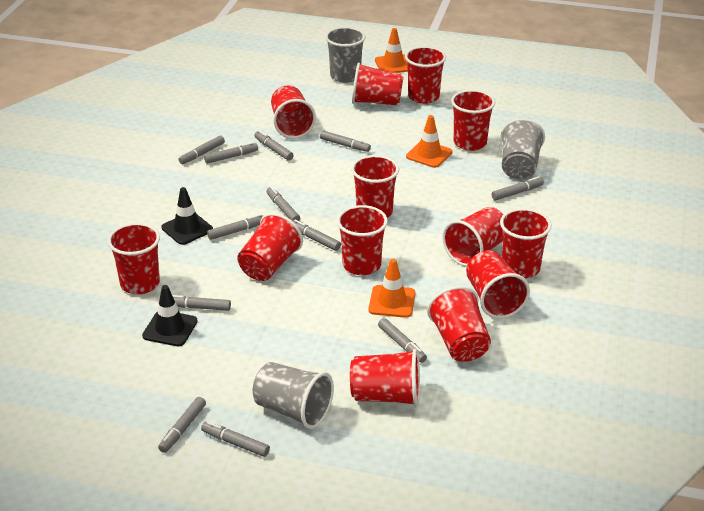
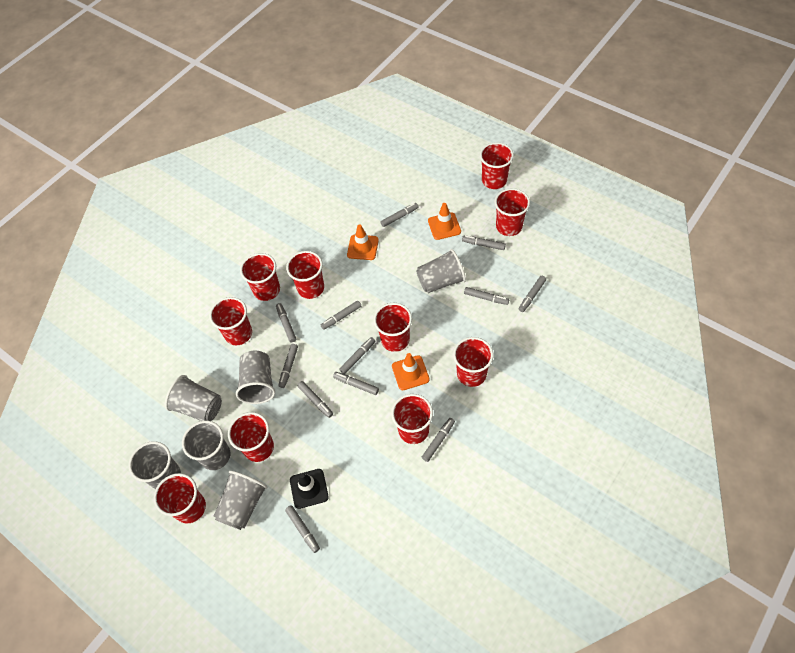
black traffic cone: [142,285,198,346] [161,187,213,245] = 2 -> [290,469,329,509] = 1
grey cup: [253,362,334,429] [325,27,366,83] [501,118,545,179] = 3 -> [129,441,181,489] [165,375,222,421] [182,421,230,470] [214,471,268,530] [236,351,275,404] [416,249,466,293] = 6
red cup: [108,223,160,294] [237,213,303,281] [271,86,316,139] [337,205,388,275] [350,349,420,407] [351,155,399,218] [352,63,403,105] [405,46,446,104] [427,286,491,362] [442,207,504,267] [451,90,495,151] [466,250,530,319] [500,208,552,278] = 13 -> [154,473,206,523] [209,297,252,345] [228,412,274,462] [240,253,280,301] [286,251,324,299] [374,303,412,352] [391,394,433,444] [453,337,493,387] [480,142,514,189] [494,188,530,236] = 10

